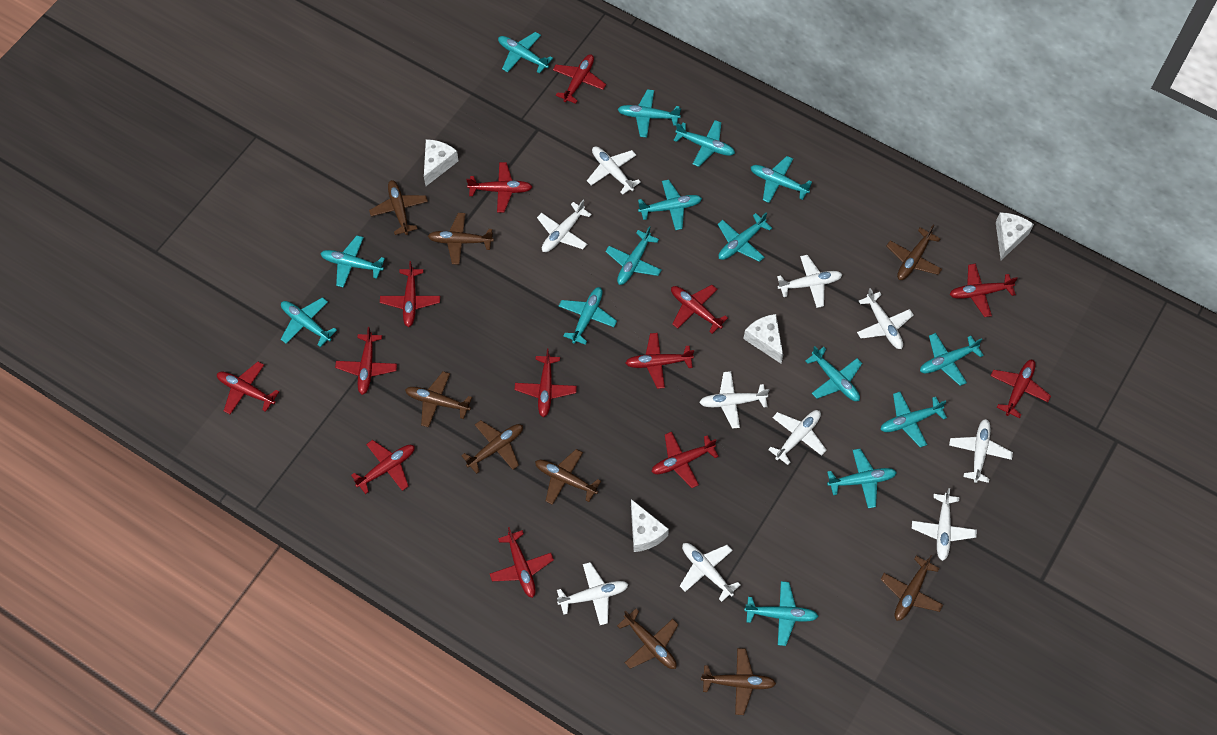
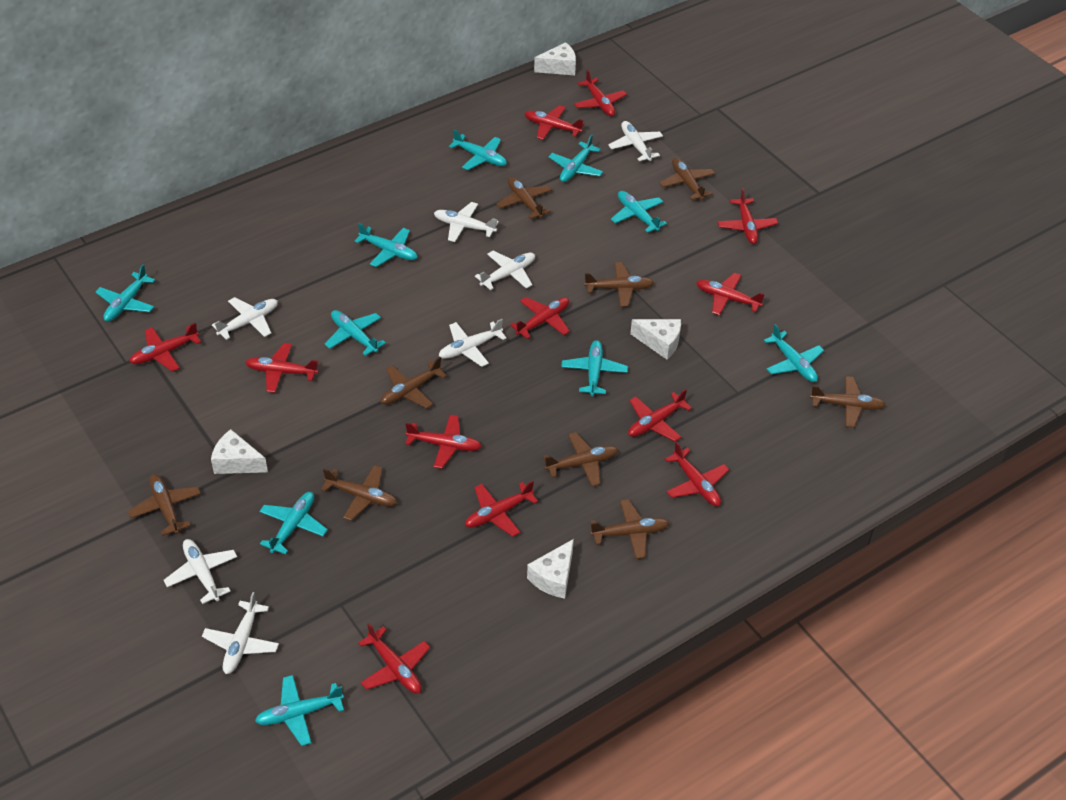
red plane: [217,362,279,414] [335,327,397,395] [351,440,415,494] [380,261,440,327] [466,162,532,212] [490,527,554,598] [515,349,577,417] [553,54,606,104] [626,333,694,389] [651,432,719,488] [671,285,728,334] [949,264,1018,317] [991,360,1051,418] = 13 -> [129,323,201,372] [245,343,319,393] [358,623,430,694] [405,415,482,469] [465,481,538,537] [510,297,570,339] [524,105,585,140] [574,70,627,116] [628,389,692,442] [665,442,729,506] [696,273,765,315] [718,188,778,244] = 12
turquoise plane: [281,297,337,347] [320,235,385,288] [498,32,553,73] [559,287,617,345] [605,226,662,285] [618,89,681,137] [638,180,702,230] [674,120,735,167] [718,212,772,262] [744,581,818,646] [751,156,812,203] [805,346,862,401] [827,449,897,508] [880,392,947,447] [920,333,984,386] = 15 -> [96,264,155,321] [255,675,344,746] [259,492,328,555] [325,310,386,356] [355,223,418,267] [449,130,507,170] [549,134,603,182] [561,340,628,396] [611,191,667,233] [764,324,824,382] = 10
white plane: [537,200,592,252] [557,562,629,625] [587,146,641,195] [680,543,740,602] [699,371,769,429] [768,410,826,465] [777,255,843,308] [857,288,913,349] [912,488,977,561] [949,419,1013,483] = 10 -> [164,539,237,604] [202,592,279,674] [212,297,278,340] [434,202,499,242] [439,319,507,367] [475,251,535,290] [608,121,663,161] = 7

